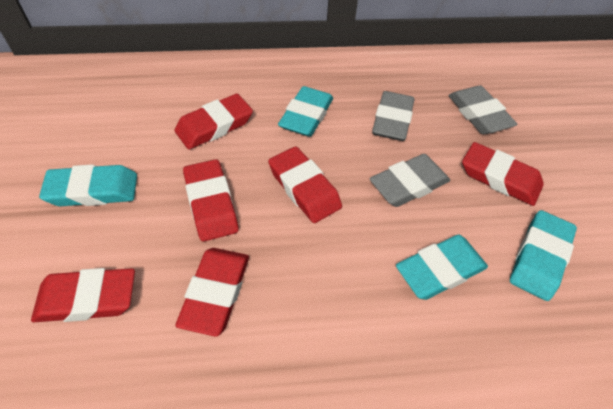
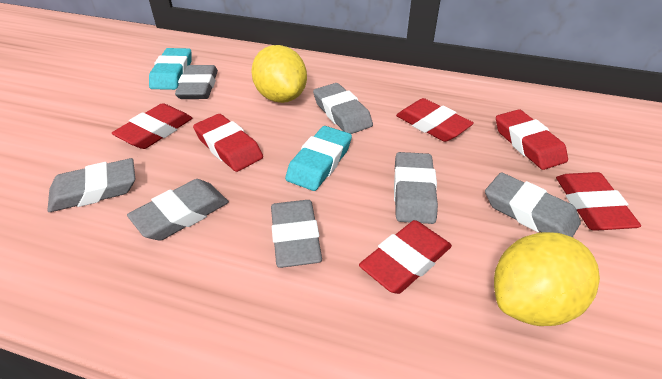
grey eraser: [370,154,450,207] [372,91,415,141] [448,85,518,134] = 3 -> [47,158,135,212] [127,179,229,240] [175,65,218,99] [271,200,322,268] [313,83,373,134] [394,152,438,224] [485,172,581,237] = 7
turquoise eraser: [39,165,137,206] [278,86,333,137] [396,235,488,300] [510,210,577,301] = 4 -> [149,48,191,90] [285,126,352,191] = 2
yellow lemon: none = 0 -> [251,45,307,103] [494,232,600,326] = 2

